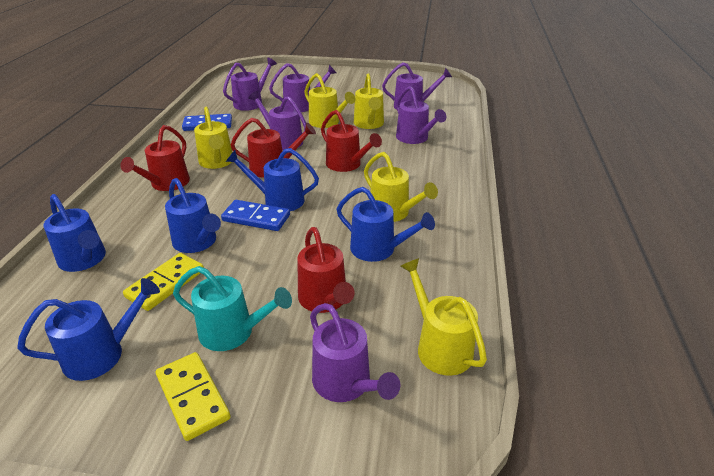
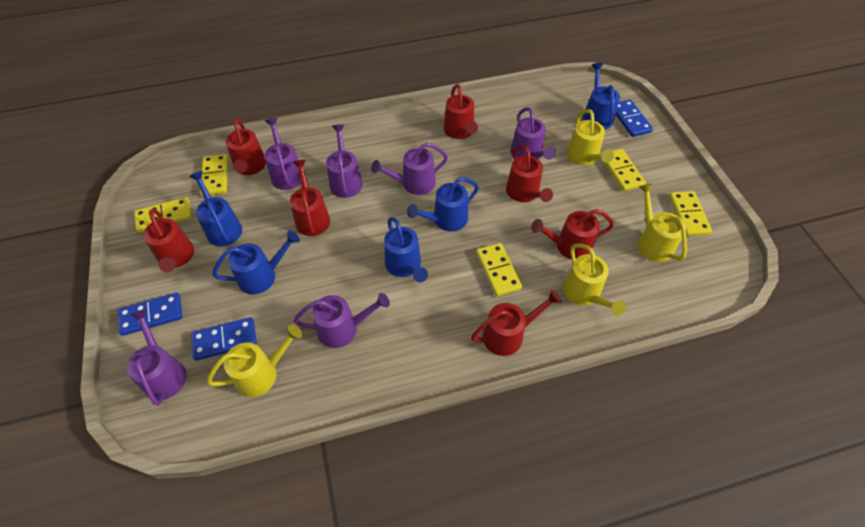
blue domino: [182,114,232,131] [221,200,290,231] = 2 -> [118,293,183,336] [191,317,257,361] [615,99,653,137] = 3
red watering can: [120,125,190,191] [231,118,316,178] [297,227,355,313] [321,110,382,172] = 4 -> [143,209,194,272] [226,118,266,175] [290,160,330,236] [444,84,478,139] [471,290,561,356] [506,145,553,202] [531,209,614,260] = 7
turquoise watering can: [173,266,292,351] = 1 -> none = 0
yellow domino: [123,253,204,311] [156,352,231,441] = 2 -> [134,197,192,233] [200,154,229,196] [476,243,522,296] [604,149,646,191] [669,191,712,236] = 5
yellow watering can: [194,106,232,169] [304,73,356,128] [354,73,384,129] [364,152,438,222] [400,258,487,376] = 5 -> [207,325,303,397] [563,244,626,316] [567,109,614,166] [638,183,687,262] = 4

